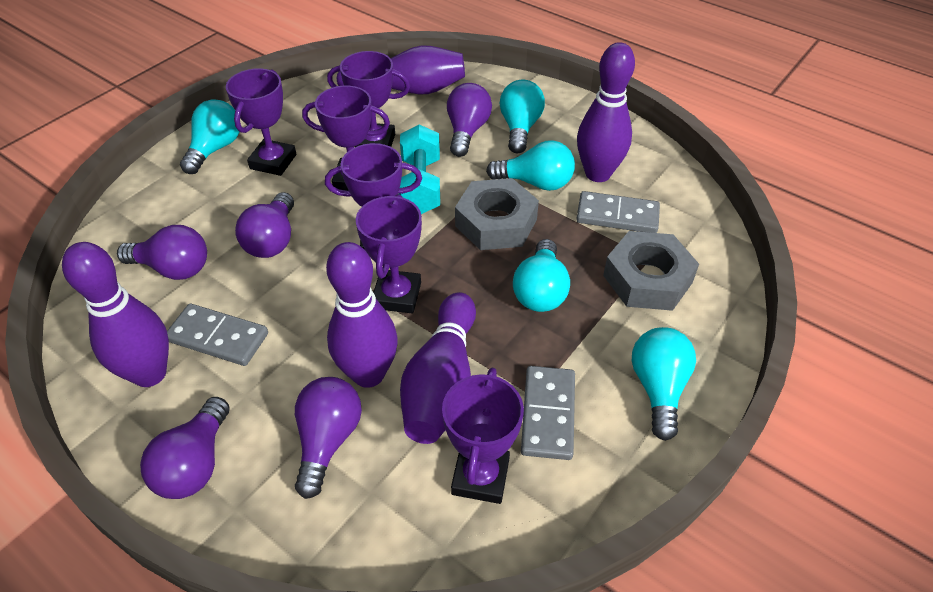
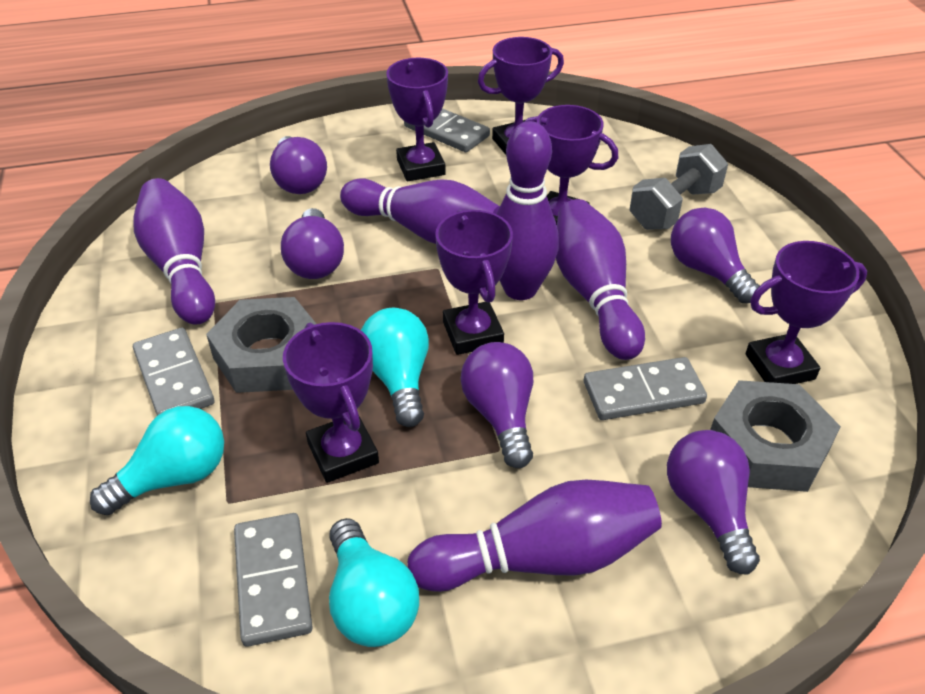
grey domino: [167,304,268,366] [521,366,575,460] [576,191,660,233] = 3 -> [133,328,214,416] [234,513,313,647] [404,108,490,152] [584,357,707,420] = 4
grey dumbbell: none = 0 -> [630,144,728,230] = 1
turquoise dumbbell: [400,125,440,214] = 1 -> none = 0
turquoise light bulb: [180,99,239,174] [486,140,575,191] [500,80,545,153] [513,239,570,312] [632,327,696,441] = 5 -> [90,406,224,515] [329,518,419,647] [361,308,429,427] = 3

